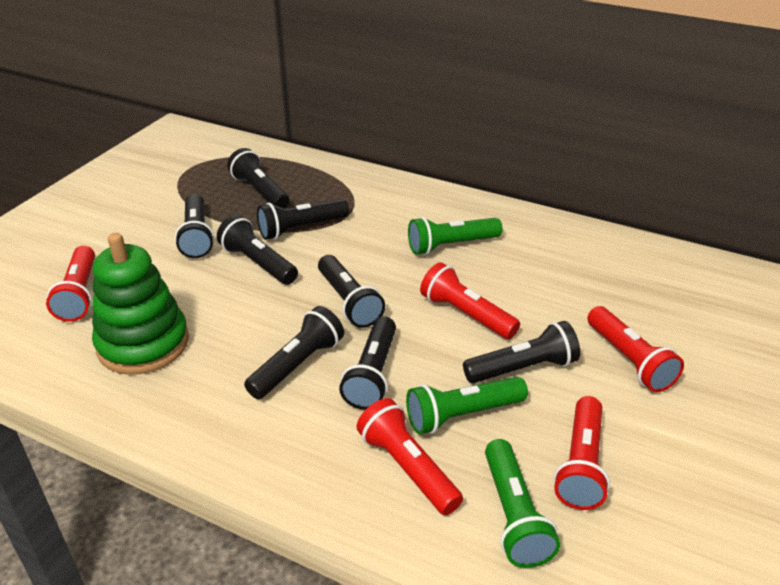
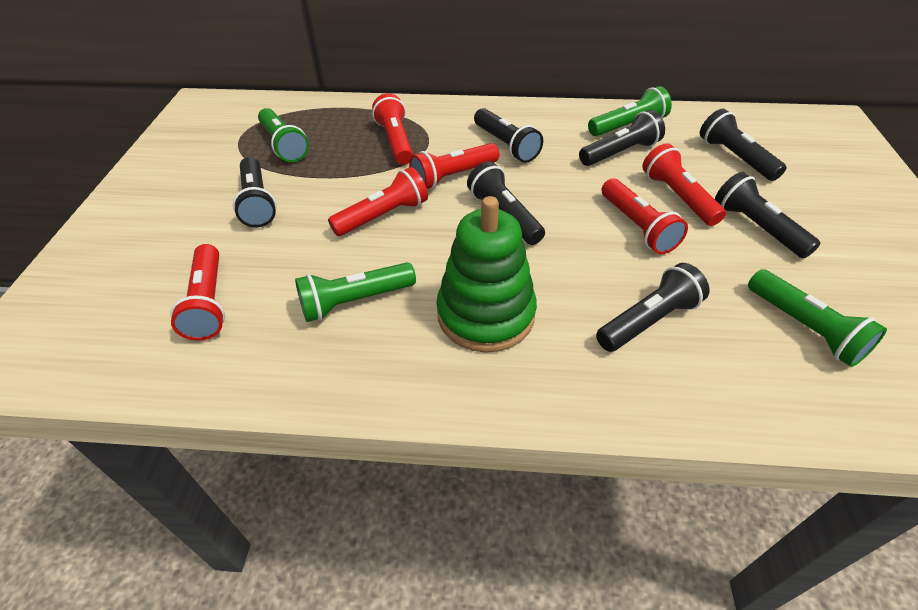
black flashlight: [175,194,214,258] [217,215,298,285] [227,148,290,209] [244,306,344,399] [257,199,349,240] [318,255,385,328] [339,316,396,410] [463,321,580,383] = 8 -> [233,157,276,227] [467,162,545,245] [474,108,543,163] [579,110,665,166] [596,263,709,352] [700,109,787,181] [715,172,821,258] = 7
green flashlight: [406,377,528,434] [408,217,502,255] [485,439,560,568] = 3 -> [258,108,309,162] [295,262,416,322] [588,86,672,136] [748,269,887,367] = 4
red flashlight: [46,246,95,322] [357,398,463,515] [420,262,520,339] [554,396,610,510] [587,306,684,392] = 5 -> [170,244,225,341] [328,167,428,236] [372,93,413,165] [409,143,499,190] [602,179,688,254] [642,143,726,226] = 6

